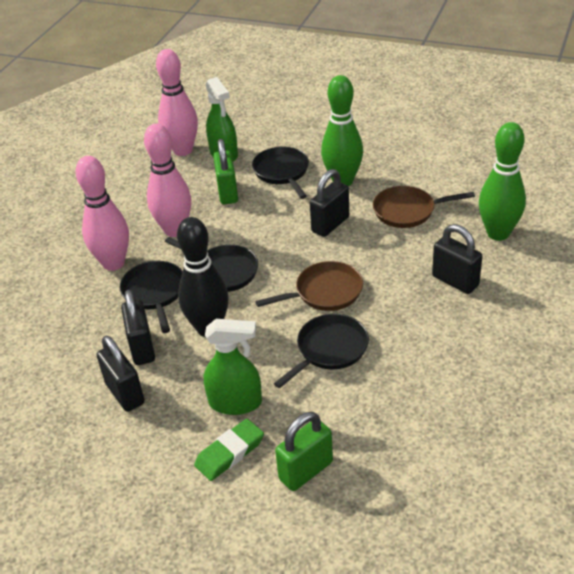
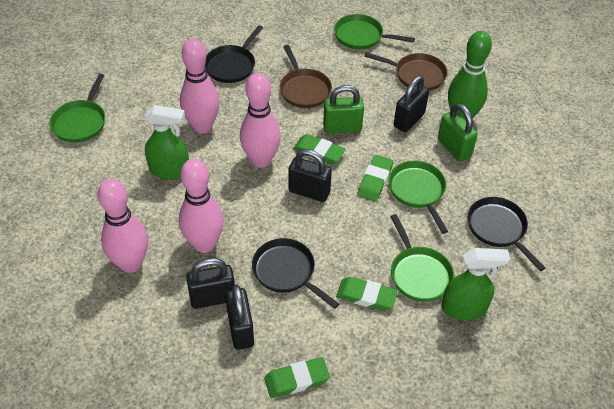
black bowling pin: [177,217,229,337] = 1 -> none = 0
black pan: [120,261,183,333] [165,237,258,292] [252,147,309,199] [274,314,369,388] = 4 -> [205,25,263,83] [252,238,339,309] [468,197,545,271] = 3
green bowling pin: [321,75,363,186] [479,122,526,241] = 2 -> [448,31,492,120] = 1
green eraser: [194,419,264,481] = 1 -> [264,357,330,398] [293,134,346,165] [336,277,398,311] [357,155,393,202] = 4
green pan: none = 0 -> [50,74,105,143] [334,14,415,49] [388,161,448,234] [390,214,454,302] = 4
pink bowling pin: [75,156,129,271] [144,123,191,237] [156,49,198,156] = 3 -> [97,179,148,273] [179,159,224,253] [180,38,220,134] [240,73,281,168] = 4

